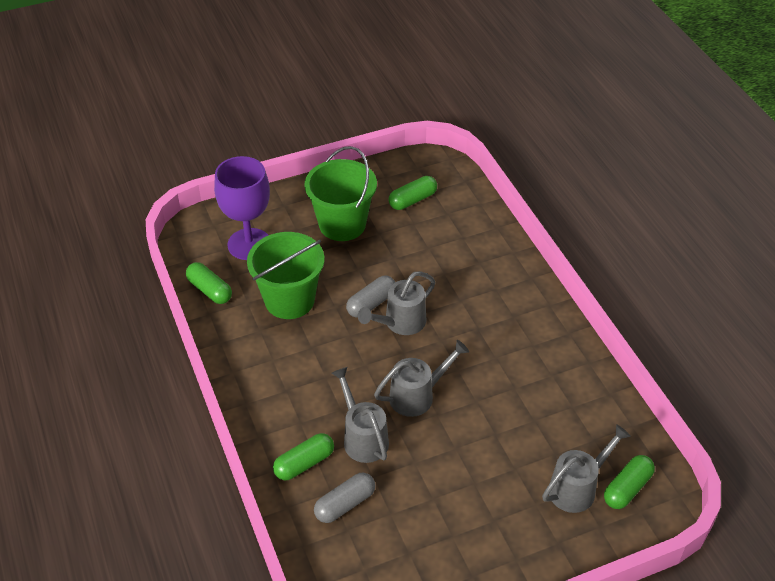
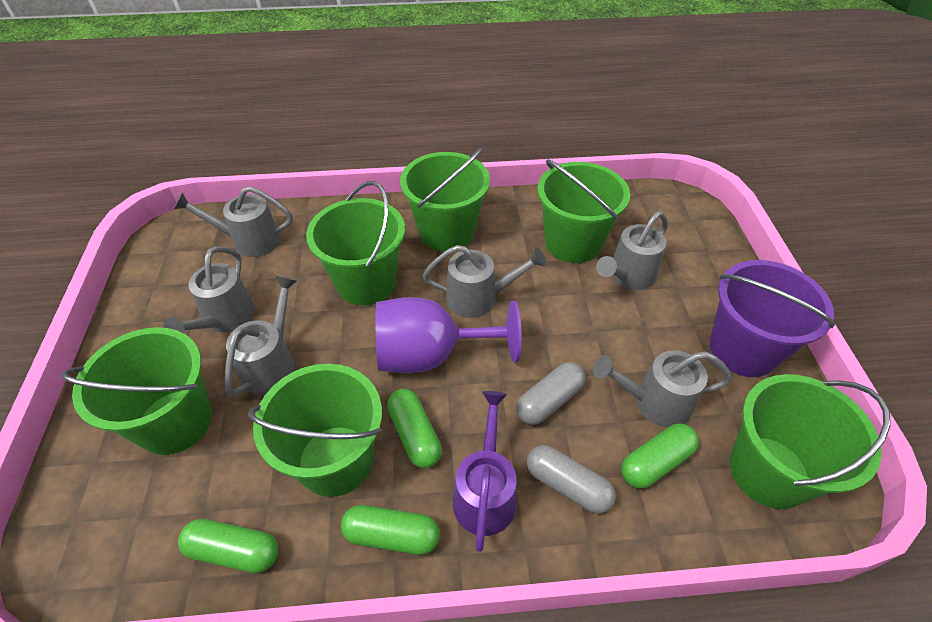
green bucket: [247,232,325,319] [304,146,377,241] = 2 -> [61,327,212,455] [248,364,382,497] [306,181,405,305] [400,148,490,252] [538,159,630,263] [730,374,891,509] = 6
grey watering can: [331,367,389,463] [358,271,435,335] [374,340,469,417] [542,424,631,513] = 4 -> [163,247,255,333] [174,186,293,257] [225,276,297,396] [423,245,547,318] [593,350,732,427] [596,212,668,290] = 6
purple bucket: none = 0 -> [710,260,835,377] = 1
purple watering can: none = 0 -> [453,391,517,552] = 1

